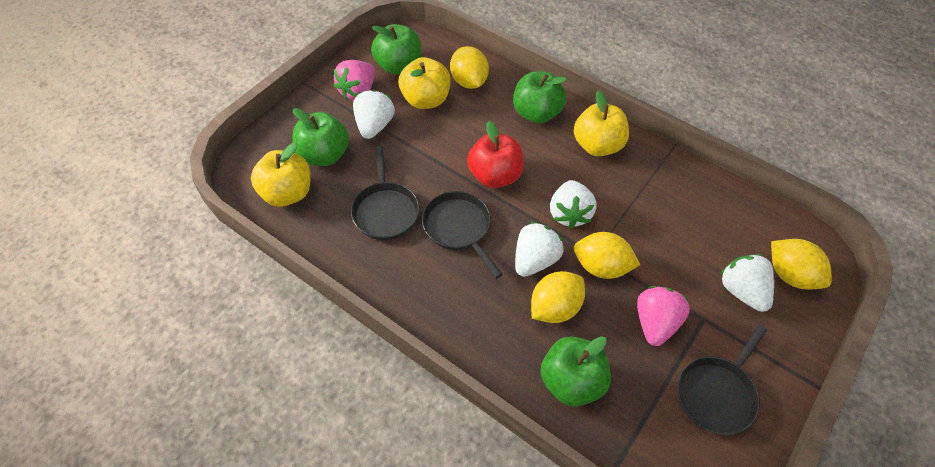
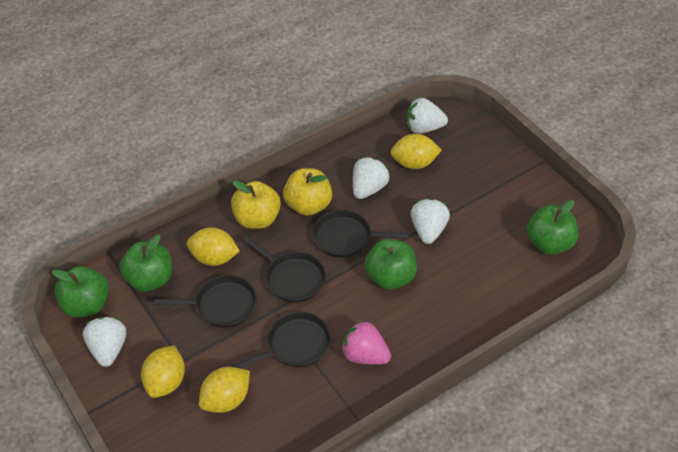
black pan: [351,146,420,240] [422,191,503,279] [678,325,767,435] = 3 -> [154,275,257,328] [231,312,331,369] [243,236,326,303] [312,210,409,258] = 4
pink strawberry: [334,60,375,100] [637,286,690,346] = 2 -> [341,320,391,365] = 1
red apple: [467,120,524,188] = 1 -> none = 0
yellow apple: [251,143,311,207] [399,57,450,109] [574,90,629,156] = 3 -> [231,180,281,229] [283,168,332,216] = 2

